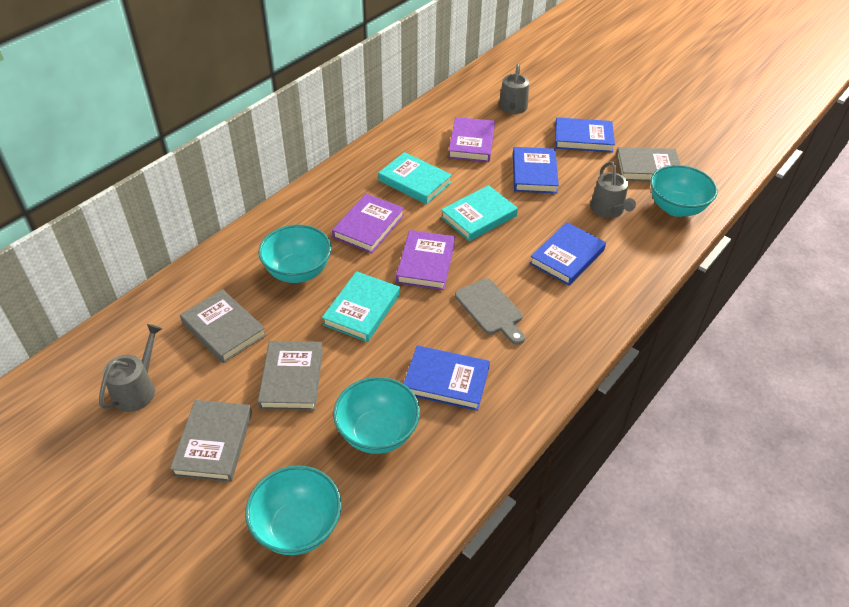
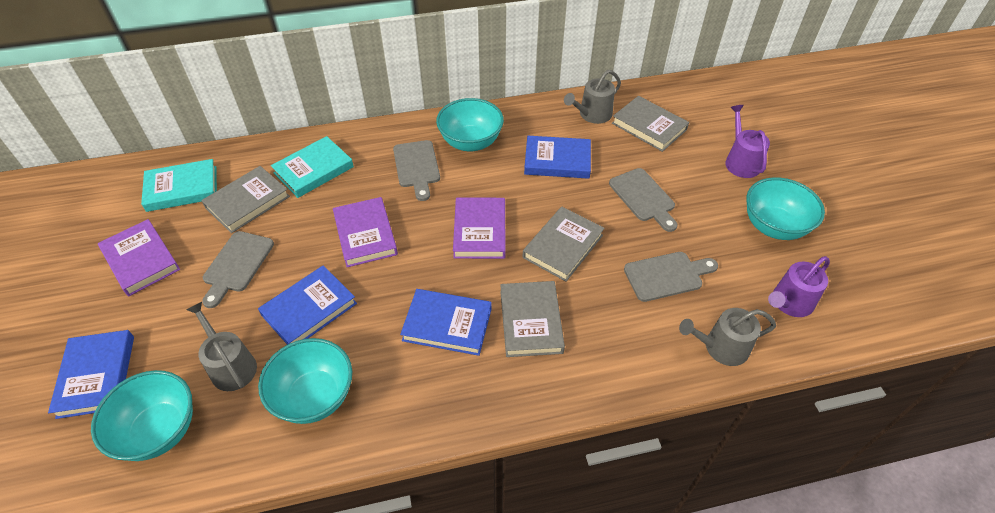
grey cutting board: [455,278,525,345] = 1 -> [202,231,274,308] [393,140,440,201] [609,168,678,232] [624,252,718,302] = 4
purple watering can: none = 0 -> [725,105,770,178] [768,256,830,317] = 2
turquoise book: [322,271,400,342] [378,152,452,204] [441,185,518,241] = 3 -> [141,159,217,212] [271,136,354,198] = 2

